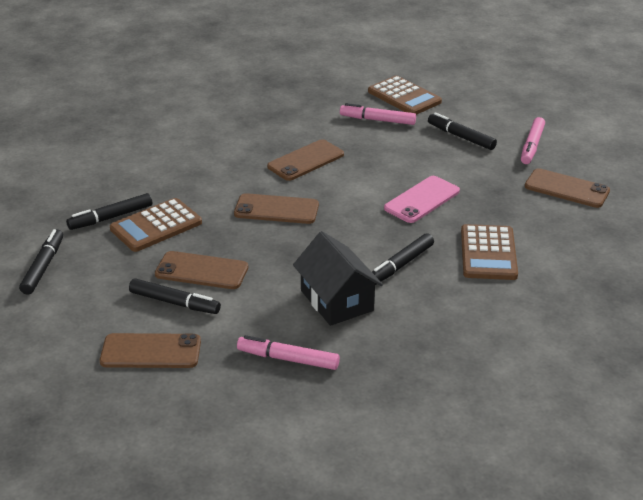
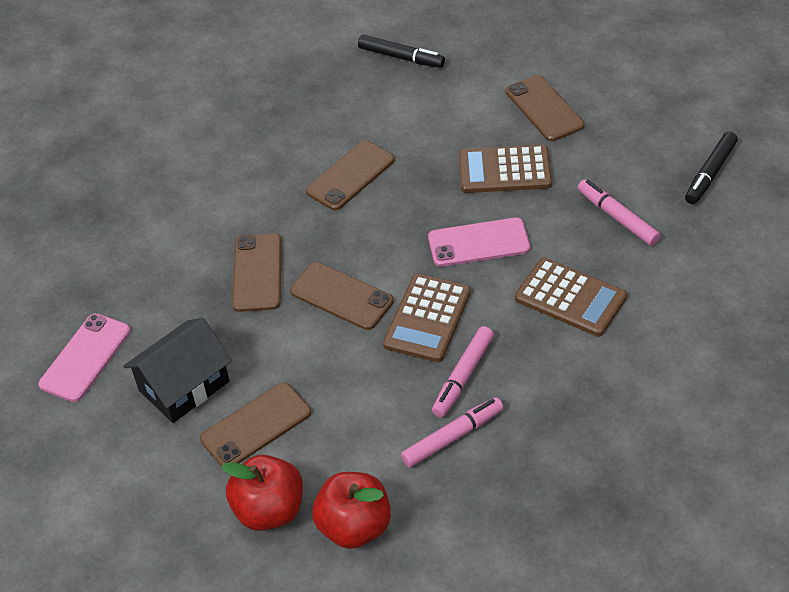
black marker: [19,229,63,295] [66,193,152,230] [129,278,221,314] [372,233,434,285] [428,113,497,150] = 5 -> [358,35,445,68] [685,132,738,204] = 2
pink phone: [384,176,460,223] = 1 -> [38,313,131,402] [428,217,530,267] = 2
red apple: none = 0 -> [222,455,303,531] [312,472,391,549] = 2

